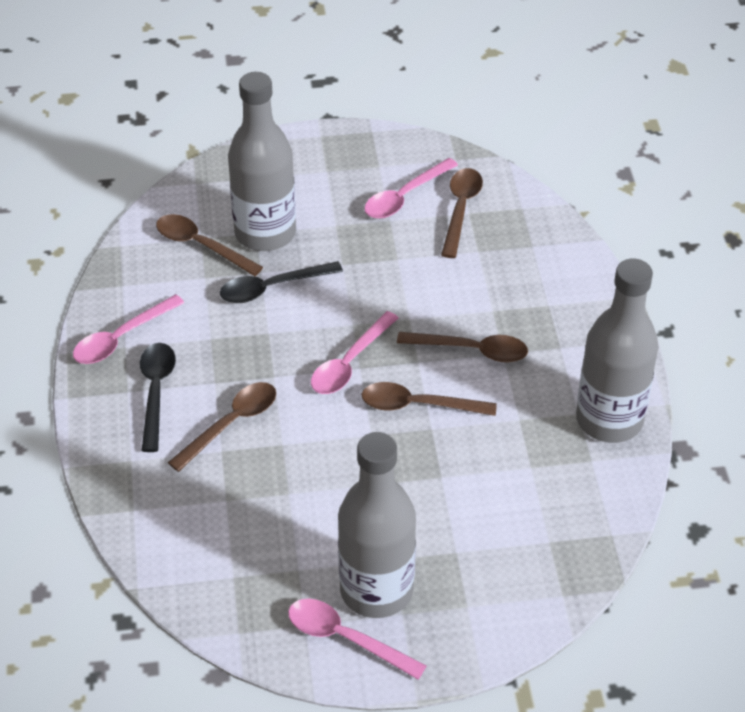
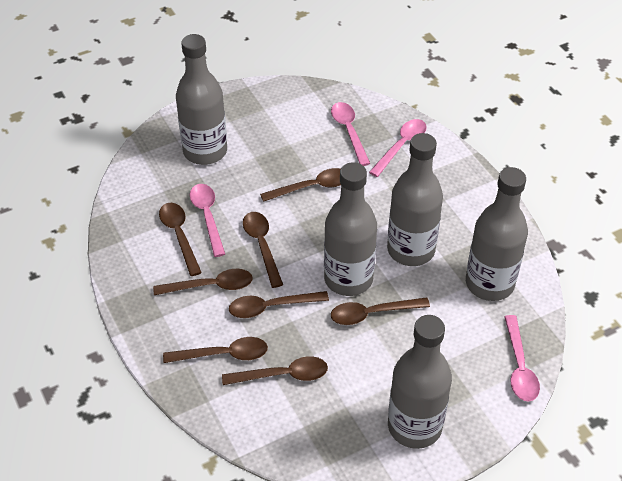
black spoon: [140,343,176,452] [220,261,343,303] = 2 -> none = 0
brown spoon: [156,214,263,276] [168,382,276,472] [362,382,497,416] [397,332,528,363] [441,168,483,258] = 5 -> [153,269,253,295] [159,203,202,276] [163,337,268,363] [222,356,328,385] [229,291,329,318] [243,212,283,288] [260,168,341,202] [331,297,430,325] = 8
grey bottle: [228,72,296,251] [338,432,416,618] [576,258,658,443] = 3 -> [176,34,227,165] [324,162,377,296] [387,133,443,266] [388,315,452,449] [466,167,528,301] = 5

